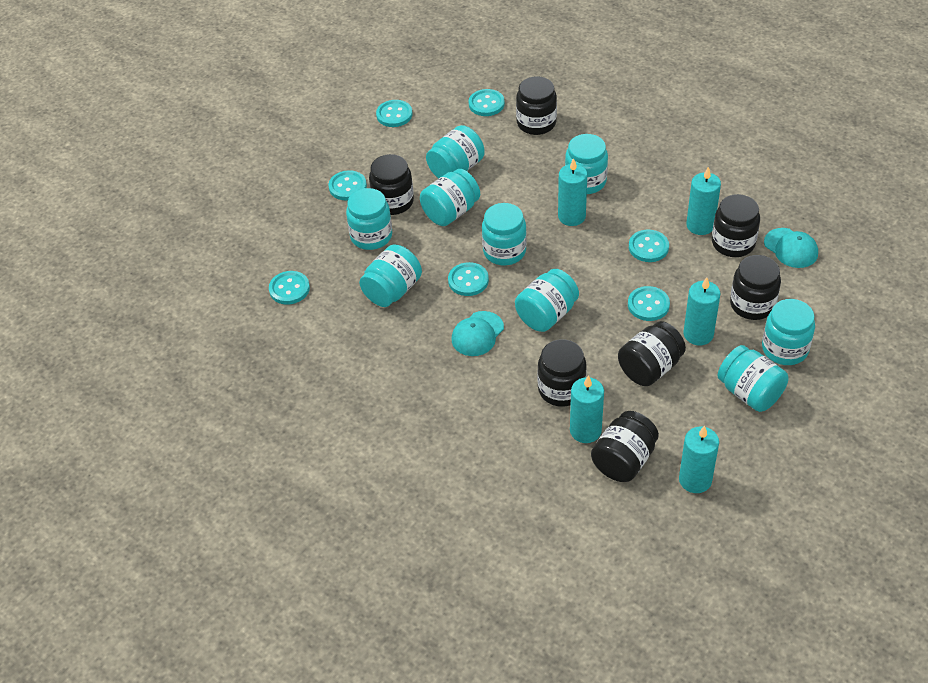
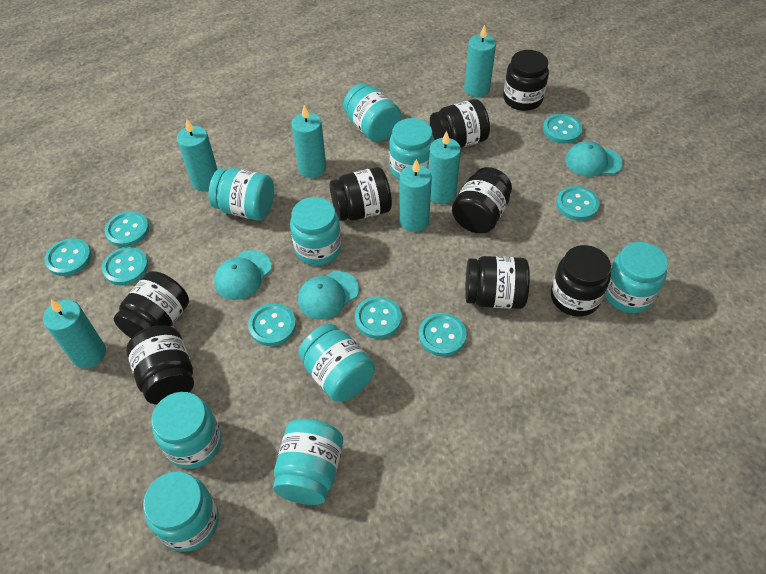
black jar: [369,154,414,215] [516,76,557,135] [538,339,587,407] [591,411,659,482] [618,321,686,386] [712,194,760,257] [730,255,781,320] = 7 -> [114,271,189,338] [126,325,194,405] [330,167,392,221] [430,99,490,148] [452,167,512,234] [465,256,530,309] [503,50,549,111] [551,245,611,317] = 8
turquoise button: [269,271,310,305] [328,170,367,200] [376,100,412,127] [448,262,489,296] [469,89,505,116] [628,286,670,321] [629,230,669,262] = 7 -> [45,238,91,276] [102,247,149,286] [104,211,149,247] [248,303,296,346] [355,296,402,339] [419,313,467,356] [543,114,582,143] [556,186,600,221] = 8
turquoise candle: [558,158,587,226] [570,375,604,443] [679,425,719,493] [683,277,720,345] [686,167,721,235] = 5 -> [43,299,106,369] [177,118,218,191] [291,105,326,178] [399,159,432,232] [428,131,461,204] [464,25,496,97] = 6
turquoise cap: [452,311,504,356] [764,228,818,268] = 2 -> [214,250,272,300] [298,271,359,320] [565,141,623,177] = 3

